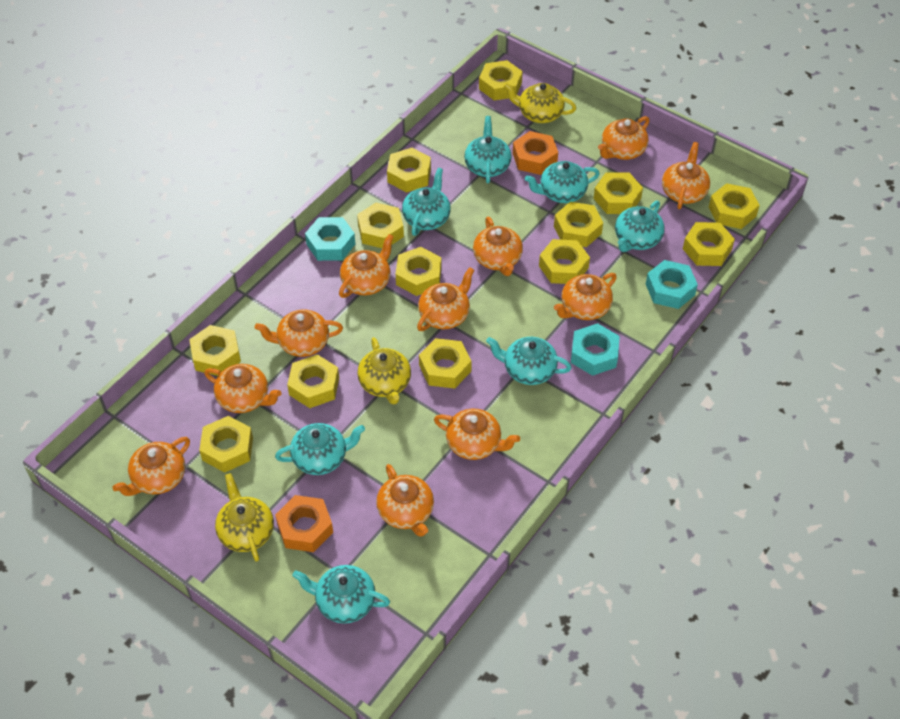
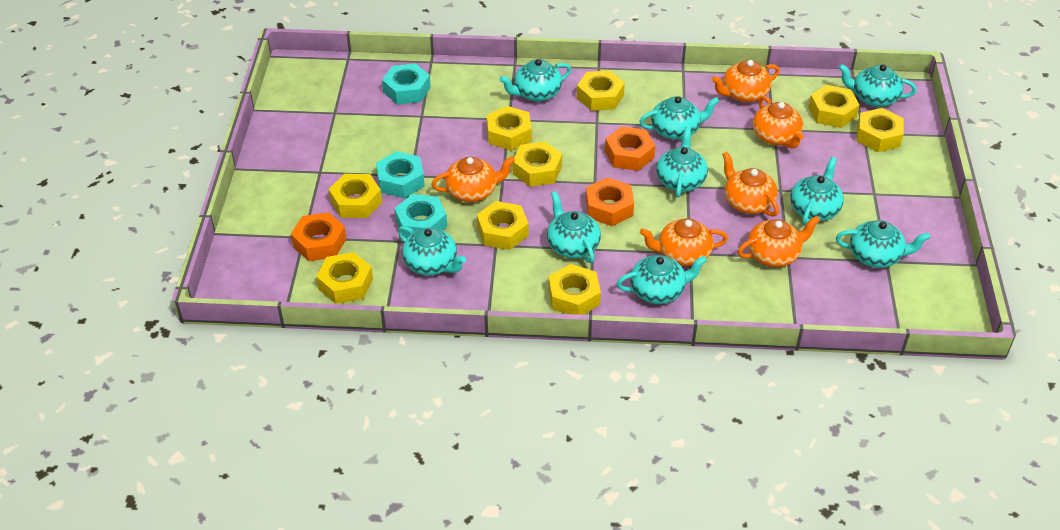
orange nut: [275,495,333,552] [513,131,558,175] = 2 -> [291,212,346,261] [586,177,634,226] [605,126,655,171] = 3
orange teapot: [113,437,190,496] [204,364,281,413] [255,310,343,357] [339,234,394,298] [376,464,434,537] [417,267,474,331] [434,409,520,460] [473,217,523,276] [554,273,617,320] [598,116,649,160] [662,142,710,209] = 11 -> [431,156,515,202] [640,218,728,266] [712,60,780,102] [722,152,779,217] [738,216,820,267] [753,96,804,149] = 6
turquoise teapot: [275,423,365,475] [292,565,390,624] [402,168,451,236] [464,116,512,183] [486,337,572,385] [525,161,600,203] [615,201,665,252] = 7 -> [398,226,466,275] [499,59,571,101] [547,191,601,263] [617,255,707,304] [639,96,719,140] [656,127,708,198] [790,157,844,225] [836,220,930,268] [838,64,917,107] = 9
yellow nut: [189,325,241,376] [199,416,253,473] [287,354,339,408] [357,203,404,248] [387,148,431,193] [396,247,442,296] [419,338,472,388] [479,60,523,101] [539,239,590,284] [554,202,603,247] [593,172,643,214] [683,222,735,266] [709,183,760,229] = 13 -> [316,252,373,304] [329,174,382,218] [477,201,529,250] [487,106,532,151] [513,141,562,187] [548,264,601,315] [577,70,625,111] [808,85,860,128] [856,108,904,152] = 9
yellow teapot: [215,473,274,562] [357,337,411,405] [504,82,576,123] = 3 -> none = 0

